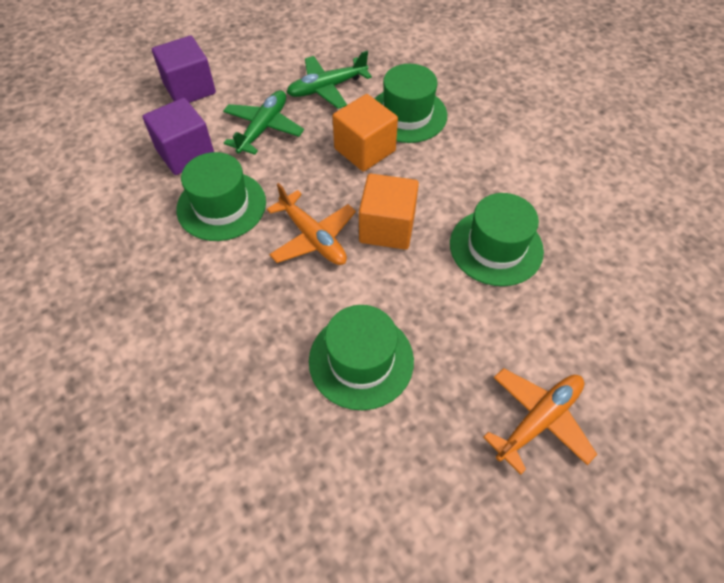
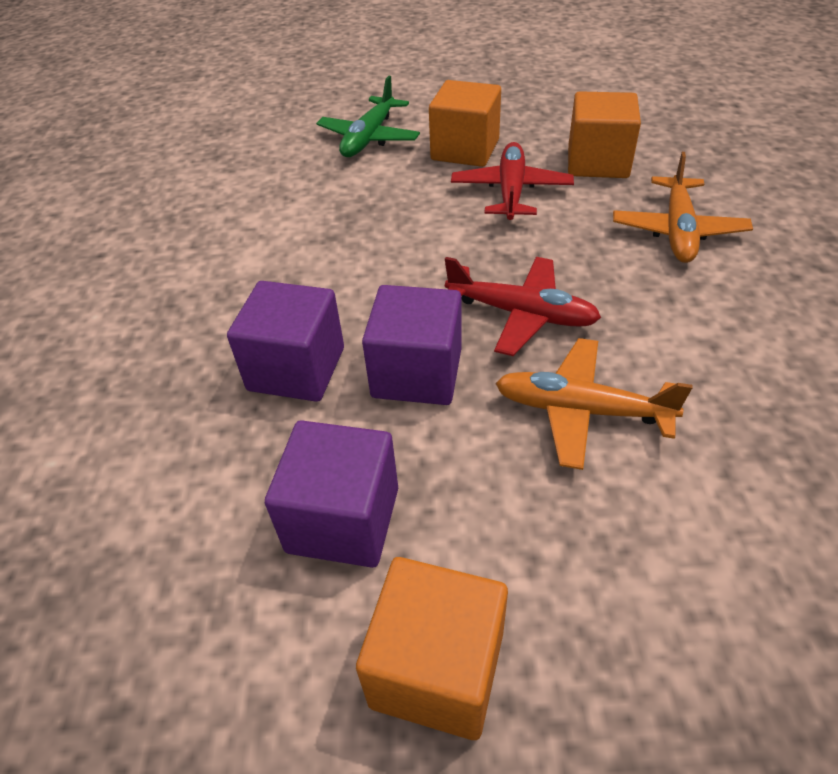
green hat: [176,152,266,241] [309,305,414,410] [374,64,447,143] [450,193,544,286] = 4 -> none = 0
green plane: [223,90,304,155] [286,51,372,109] = 2 -> [316,76,420,157] = 1
orange cube: [333,94,398,172] [359,174,419,250] = 2 -> [356,557,508,740] [429,80,501,167] [568,91,641,178] = 3
purple cube: [143,98,214,175] [152,36,216,103] = 2 -> [227,281,344,402] [265,420,398,568] [362,285,461,405] = 3
red plane: none = 0 -> [445,257,601,356] [451,142,574,220] = 2

